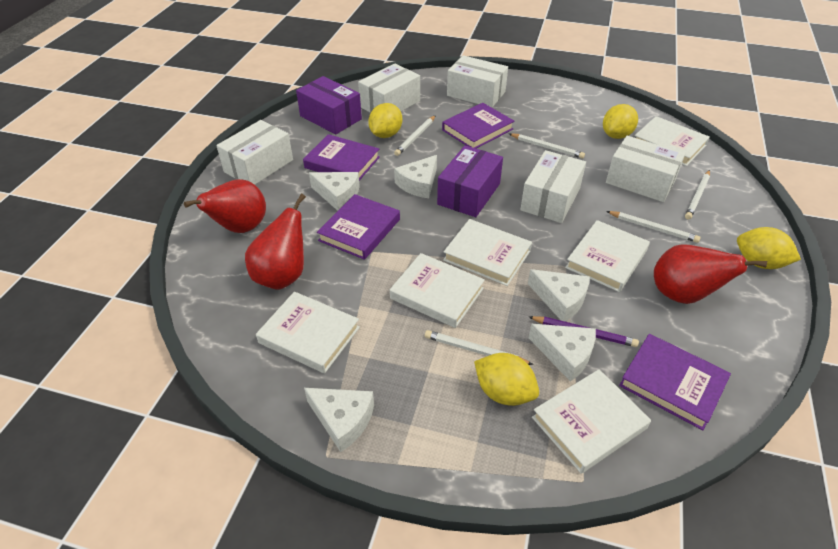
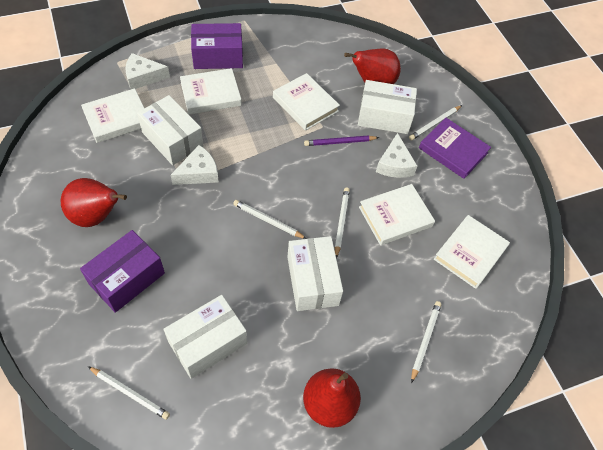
purple book: [303,134,380,181] [317,194,400,260] [442,103,514,148] [619,334,731,430] = 4 -> [419,118,491,179] = 1
white book: [256,292,360,374] [390,253,485,328] [443,219,532,286] [532,369,651,474] [565,220,650,292] [635,116,710,166] = 6 -> [81,88,144,143] [180,68,242,114] [273,73,340,131] [359,184,435,245] [434,215,510,289] = 5
white box: [216,120,293,185] [358,63,420,113] [447,55,508,108] [520,150,586,223] [606,136,685,202] = 5 -> [137,95,204,165] [164,295,247,379] [287,236,343,311] [358,80,417,134] = 4
white cheese: [304,388,374,452] [309,172,360,211] [394,155,437,198] [528,269,590,321] [528,324,596,382] = 5 -> [126,53,170,89] [170,145,219,185] [376,133,417,178] = 3
yellow lemon: [368,103,402,138] [474,353,539,406] [603,104,638,139] [737,227,801,269] = 4 -> none = 0

